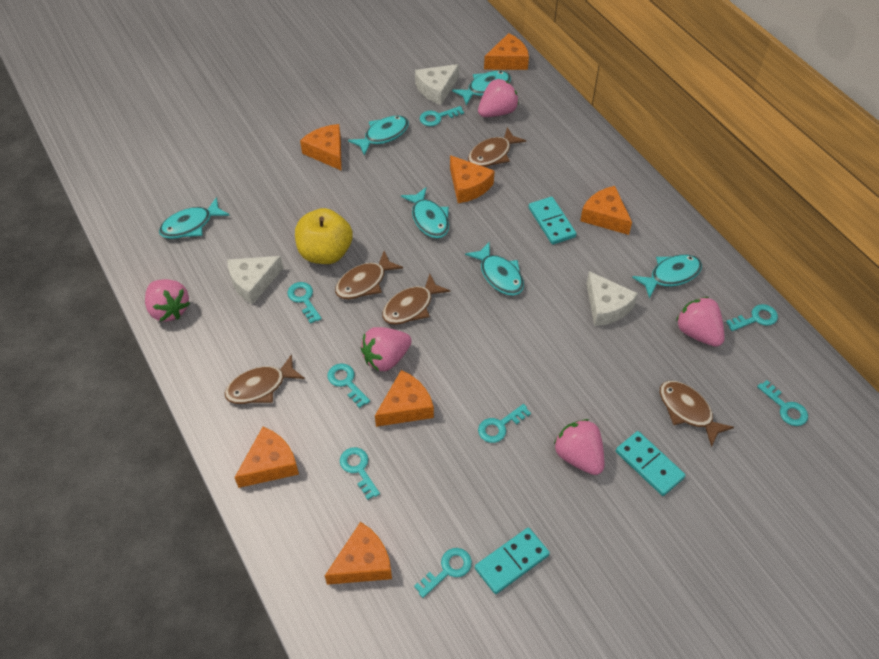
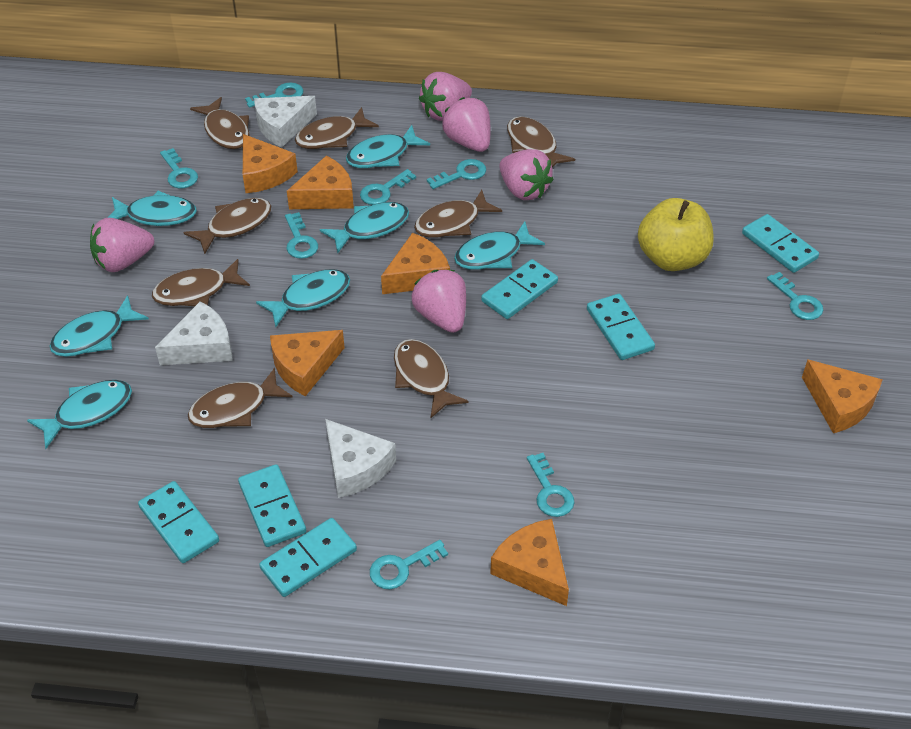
brown fish: [225,354,305,404] [335,251,403,299] [382,274,450,325] [468,127,526,167] [660,381,734,447] = 5 -> [152,259,250,306] [183,198,271,254] [188,368,292,428] [190,97,250,149] [295,107,379,149] [394,339,469,418] [414,190,502,238] [507,116,575,167] = 8
orange cheese: [234,427,299,488] [300,124,342,171] [325,522,392,585] [375,370,434,427] [450,155,495,203] [484,33,529,70] [580,186,632,235] = 7 -> [243,134,298,193] [270,330,345,396] [287,155,354,209] [381,233,450,294] [490,519,569,606] [802,359,883,433] = 6
turquoise domino: [475,527,550,594] [529,197,576,245] [616,431,686,496] = 3 -> [138,481,219,563] [238,464,306,547] [259,518,357,597] [481,259,558,319] [587,294,655,360] [742,214,819,273] = 6
turquoise fish: [159,197,230,239] [348,115,409,156] [401,187,449,238] [452,71,511,105] [465,242,524,296] [632,254,702,299] = 6 -> [27,380,132,449] [49,295,149,357] [108,191,197,226] [256,269,350,327] [320,202,409,253] [346,125,430,168] [454,222,545,270] = 7

